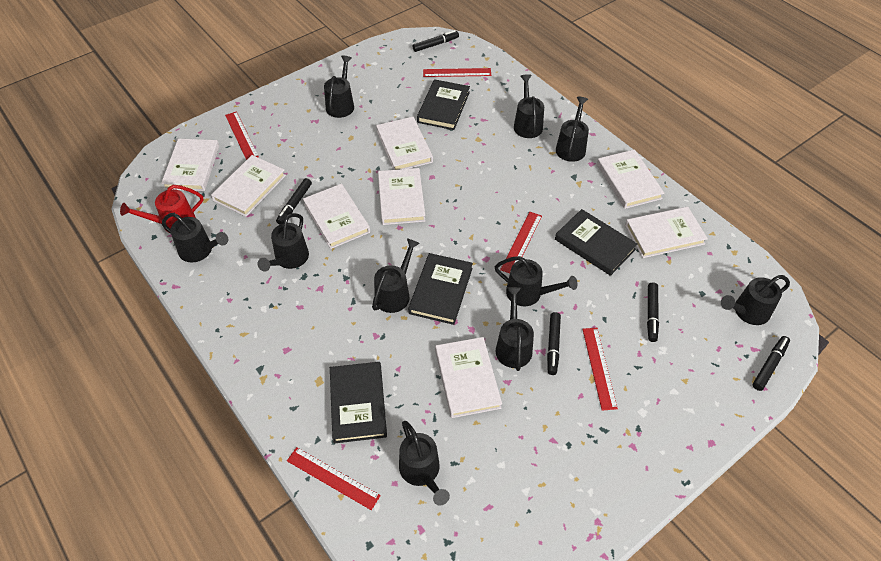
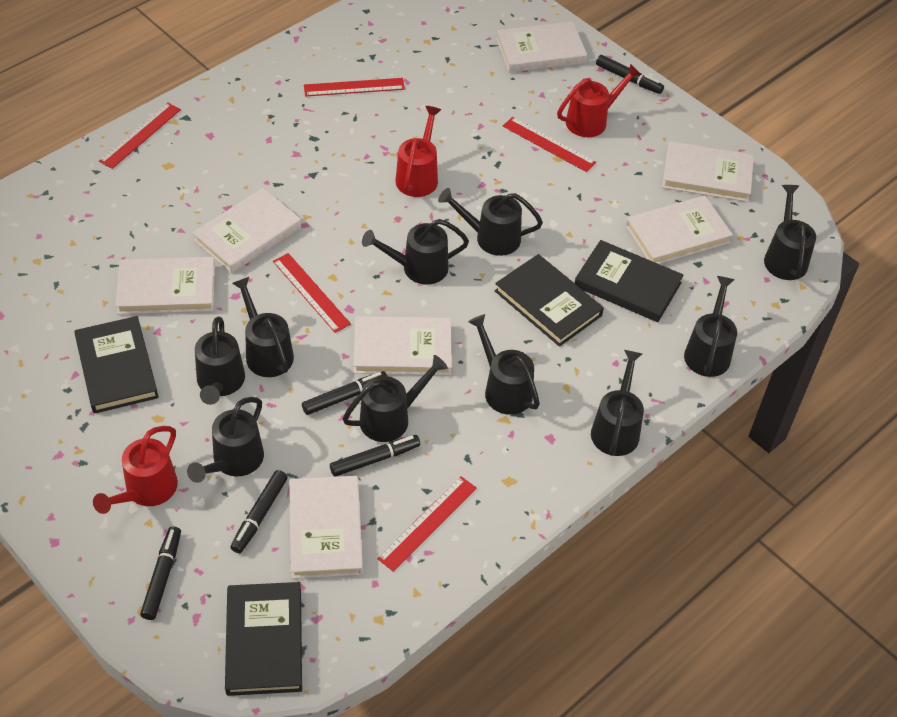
red watering can: [120,185,204,232] = 1 -> [93,426,178,514] [395,106,441,197] [557,64,642,137] = 3
white book: [161,139,219,191] [211,155,286,217] [303,184,370,249] [376,117,433,170] [378,168,425,225] [435,337,502,418] [597,150,664,209] [625,207,708,258] = 8 -> [115,257,215,314] [193,188,301,273] [289,476,363,579] [353,316,452,375] [496,21,587,72] [625,195,733,264] [662,141,754,202] = 7

